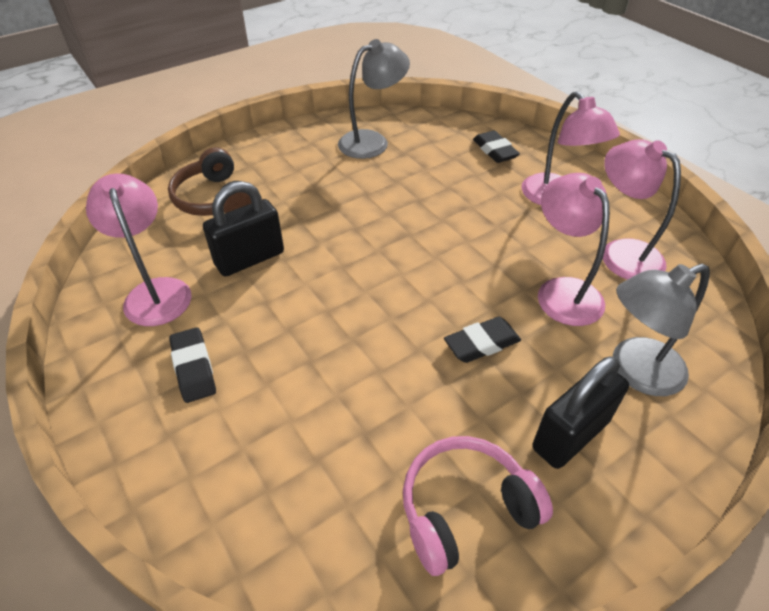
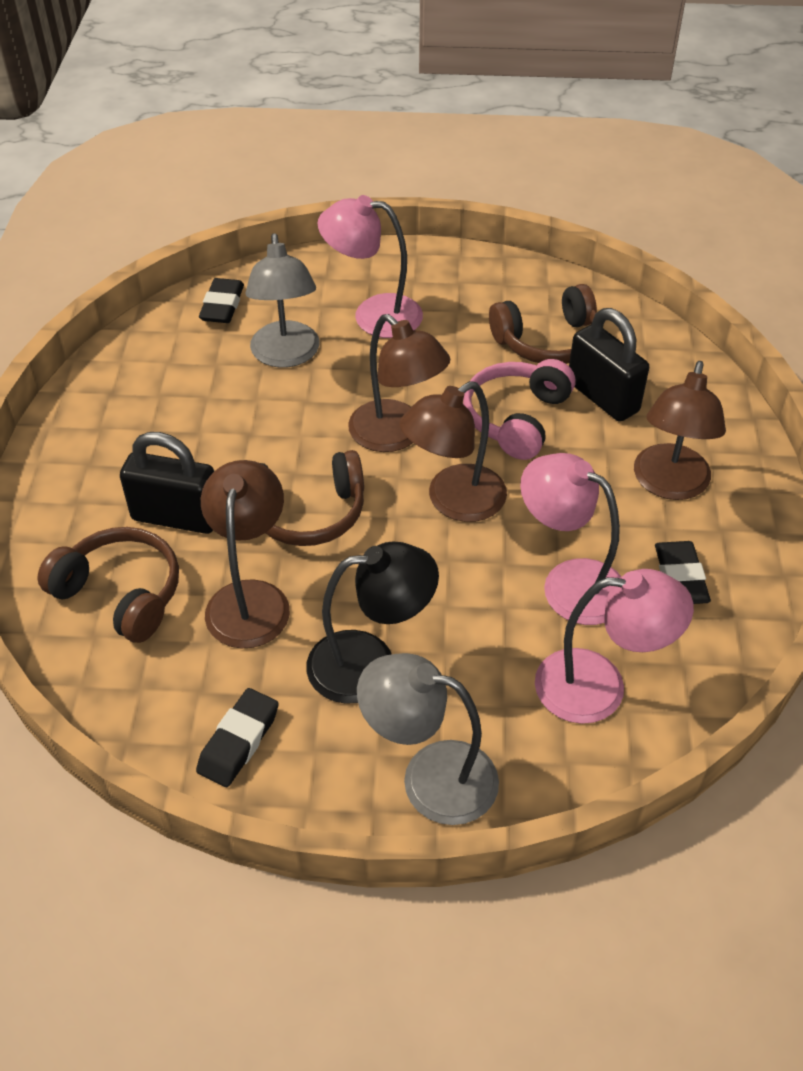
black lamp: none = 0 -> [306,542,439,704] = 1
brown headphones: [168,147,251,216] = 1 -> [37,527,179,643] [260,450,364,546] [489,284,597,364] = 3
brown lamp: none = 0 -> [201,460,290,648] [348,314,450,452] [399,381,507,522] [634,361,726,500] = 4
pink lamp: [86,173,192,326] [522,91,620,205] [538,173,610,326] [603,139,681,280] = 4 -> [318,195,423,338] [520,453,622,625] [535,569,694,724] = 3

